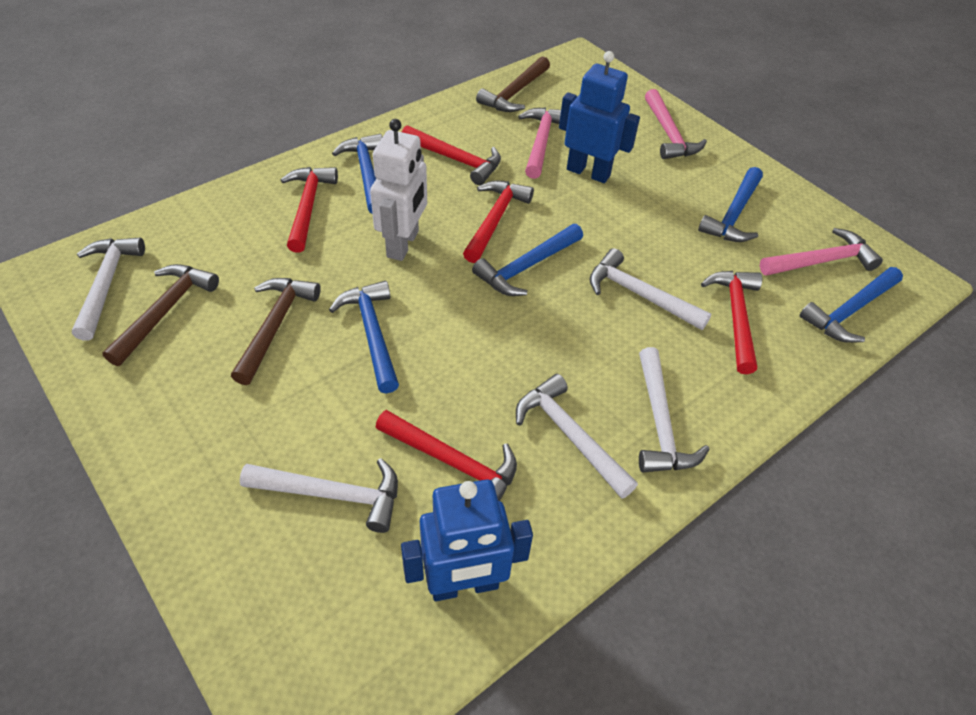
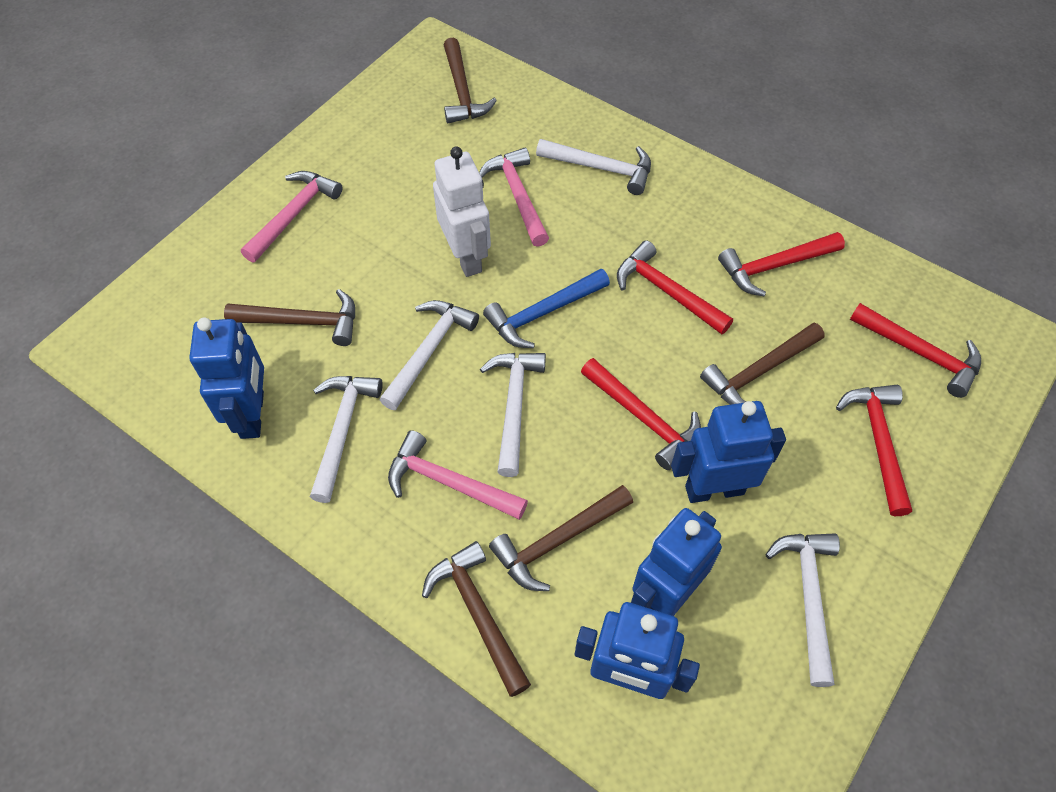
blue hammer: [329,281,399,393] [332,134,382,213] [472,224,583,296] [698,167,763,242] [800,267,903,343] = 5 -> [483,269,610,348] = 1
blue robot: [401,479,533,601] [559,51,640,183] = 2 -> [189,317,264,439] [575,602,700,699] [631,508,722,616] [671,401,786,503] = 4
brown hammer: [102,264,219,366] [231,278,321,385] [476,56,550,112] = 3 -> [224,289,355,346] [422,541,531,697] [444,38,497,123] [489,485,633,591] [700,322,825,405] = 5

